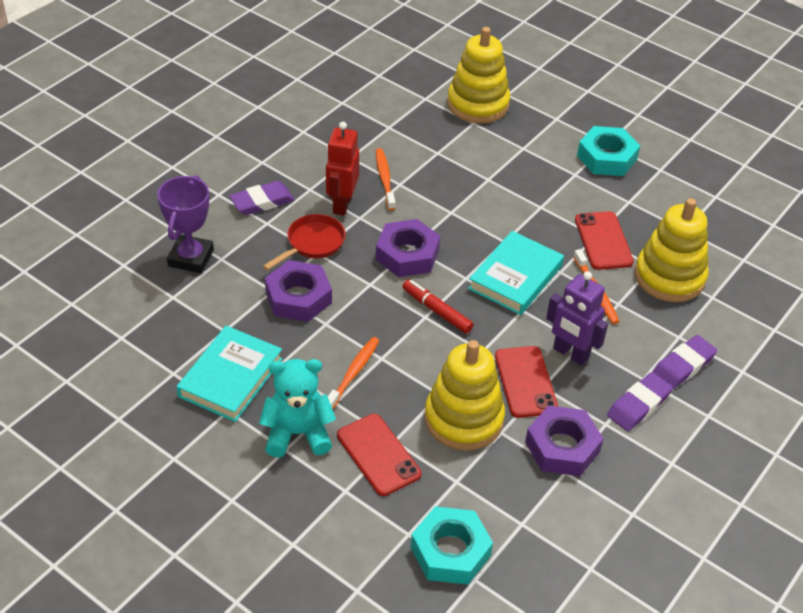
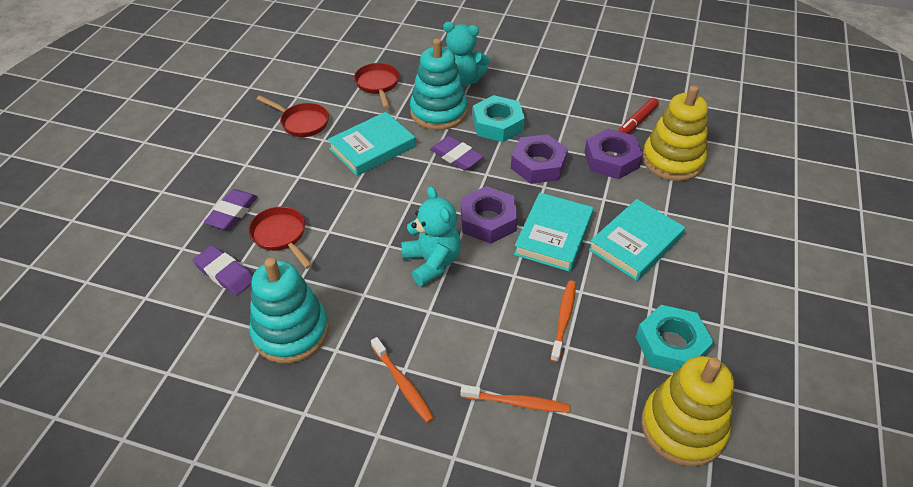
purple robot: [546,271,608,365] = 1 -> none = 0
purple trophy: [157,175,214,273] = 1 -> none = 0
red pan: [263,214,346,271] = 1 -> [249,207,312,269] [256,96,329,137] [354,63,399,109] = 3
red phone: [337,414,421,496] [495,346,558,418] [575,211,634,270] = 3 -> none = 0
red robot: [326,122,359,216] = 1 -> none = 0
turquoise book: [177,326,283,422] [468,231,564,315] = 2 -> [327,112,416,176] [514,193,594,272] [589,199,685,281] = 3
turquoise stacking toy: none = 0 -> [249,258,329,363] [410,38,467,130] = 2
turquoise teddy bear: [259,359,336,458] = 1 -> [401,186,461,286] [443,22,489,87] = 2
yellow stacking toy: [424,340,505,451] [447,27,510,123] [635,198,709,302] = 3 -> [641,356,734,467] [642,85,708,181] = 2

